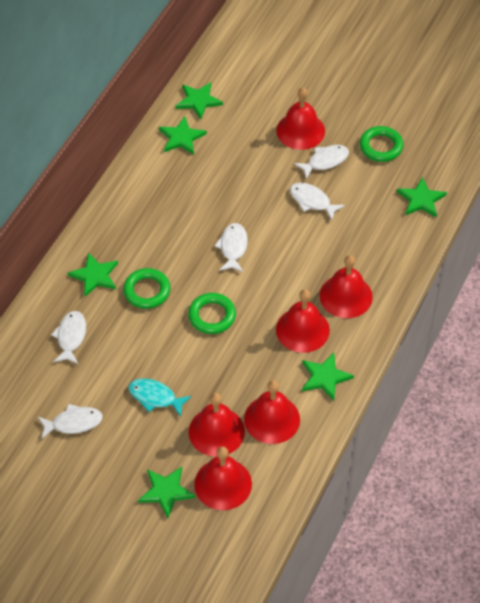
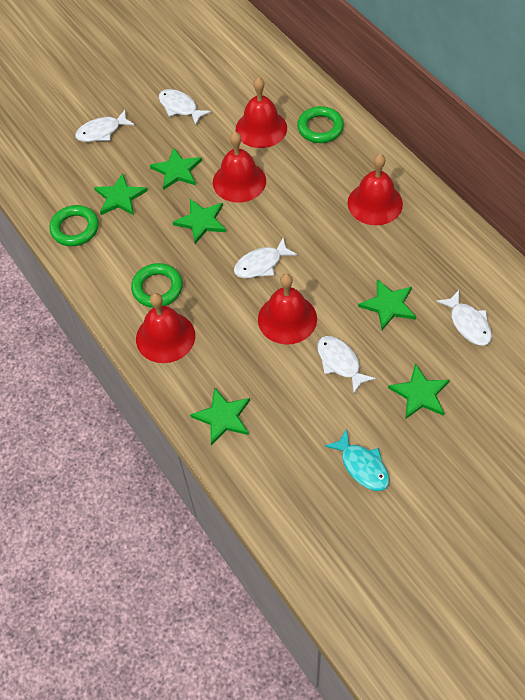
red bell: [189,393,245,457] [194,446,252,510] [244,380,300,444] [276,87,325,150] [276,289,330,353] [320,255,373,318] = 6 -> [136,293,195,363] [213,132,266,203] [236,77,287,148] [258,274,317,345] [347,154,403,225] = 5

